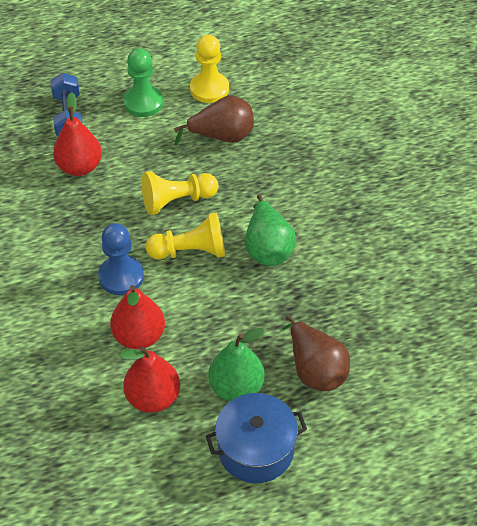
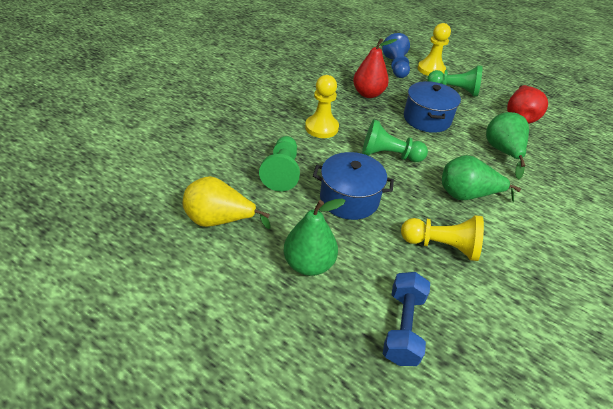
blue pot: [206,393,307,483] = 1 -> [313,152,394,220] [404,81,461,133] = 2
brown pear: [174,95,254,145] [282,315,350,391] = 2 -> none = 0
green pawn: [123,48,163,117] = 1 -> [259,136,300,192] [362,119,428,162] [427,66,483,97] = 3
green pear: [208,328,265,401] [245,195,296,266] = 2 -> [284,199,346,276] [442,155,521,202] [486,112,529,179] = 3
red pear: [53,92,102,176] [110,285,165,349] [119,346,180,413] = 3 -> [353,38,397,98] [507,85,548,124] = 2
yellow pear: none = 0 -> [183,176,271,229] = 1

